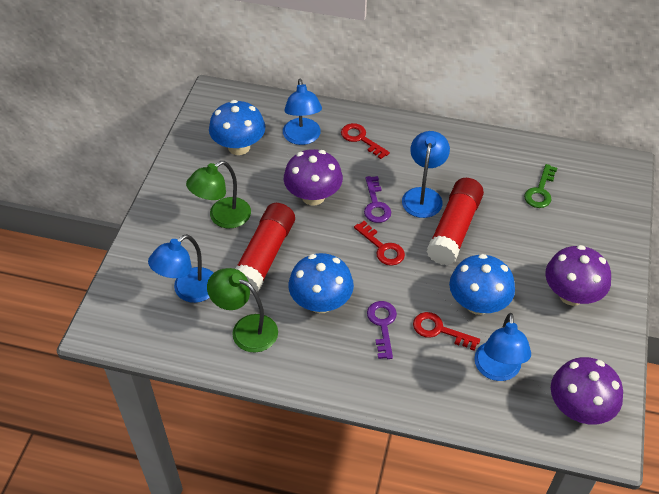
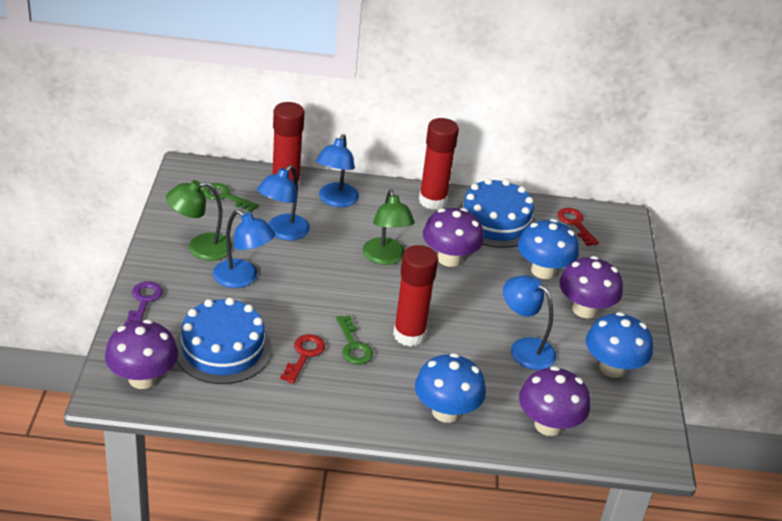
blue cake: none = 0 -> [175,298,272,384] [458,178,536,248] = 2
green key: [524,164,557,208] = 1 -> [203,183,259,212] [336,315,373,364] = 2
purple key: [364,176,391,223] [367,301,397,359] = 2 -> [125,281,163,324] = 1
purple mushroom: [284,149,343,206] [545,245,611,306] [551,357,623,425] = 3 -> [105,319,178,389] [423,208,484,267] [519,366,590,436] [559,256,623,319] = 4
red glue stick: [235,203,295,295] [426,178,484,265] = 2 -> [273,102,304,189] [393,245,438,347] [419,118,459,210] = 3
red key: [341,123,390,159] [354,221,405,266] [413,312,480,351] = 3 -> [280,334,325,384] [557,208,599,246] = 2

